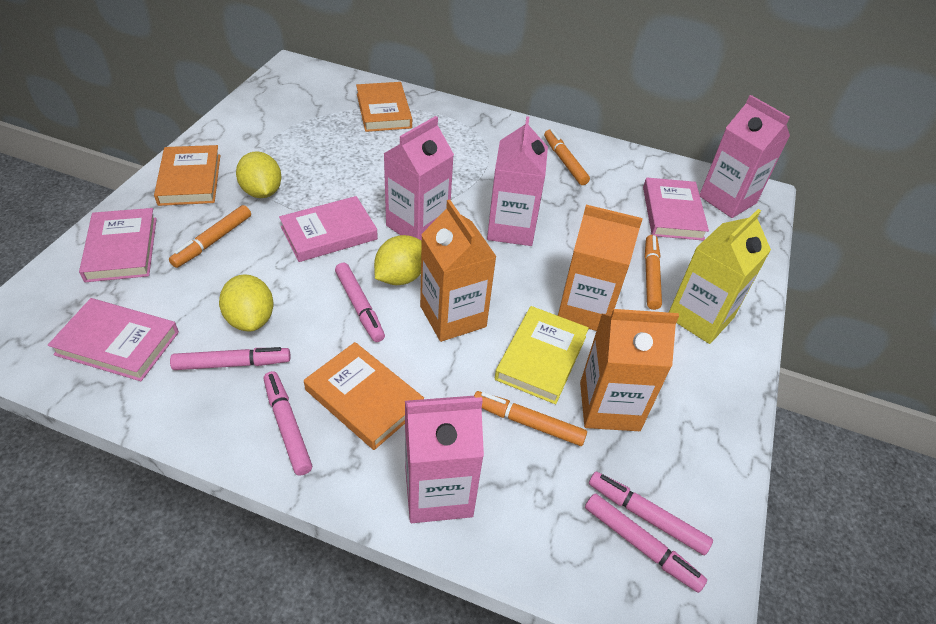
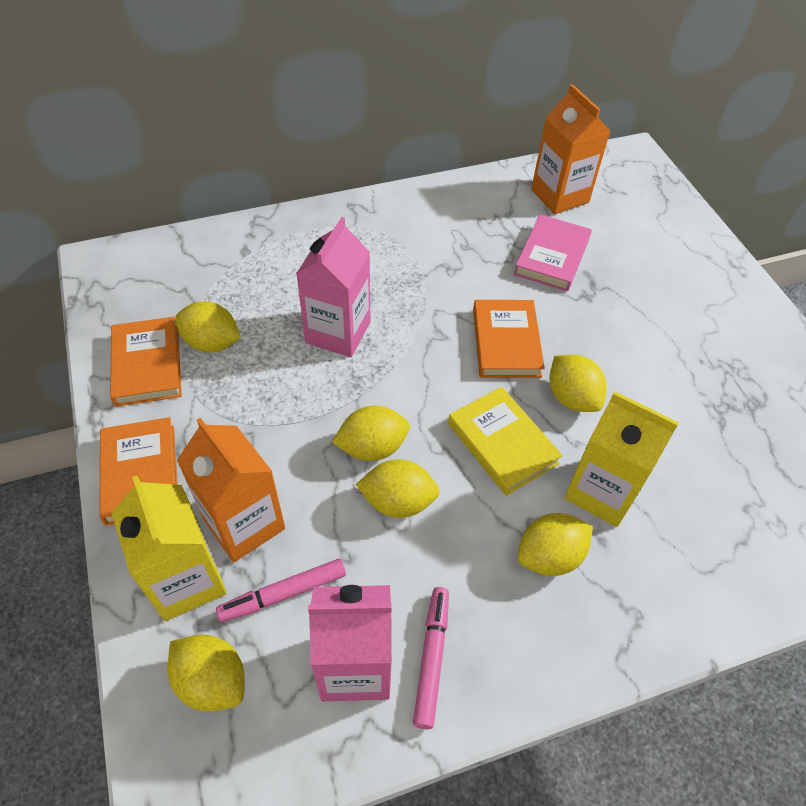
orange carton: [420,200,497,342] [558,205,643,331] [580,309,679,431] = 3 -> [177,418,285,562] [531,84,610,215] = 2
orange marker: [169,205,251,268] [474,391,587,446] [544,129,590,185] [645,235,662,310] = 4 -> none = 0
pink book: [48,298,179,381] [79,208,157,282] [279,196,378,262] [643,178,709,241] = 4 -> [514,214,592,292] = 1
pink carton: [383,116,454,240] [405,396,484,523] [487,116,548,246] [699,95,790,218] = 4 -> [296,217,371,357] [308,585,392,701] = 2
pink marker: [170,347,290,370] [263,371,312,476] [335,262,385,342] [585,493,707,593] [589,471,713,555] = 5 -> [216,559,346,622] [413,587,449,729] = 2
yellow carton: [669,209,771,344] = 1 -> [112,476,227,621] [564,391,679,527] = 2
yellow lemon: [219,274,274,331] [236,151,281,198] [374,235,422,285] = 3 -> [167,634,245,711] [175,301,241,352] [332,406,410,461] [356,459,440,518] [517,513,593,576] [550,354,607,412] = 6

